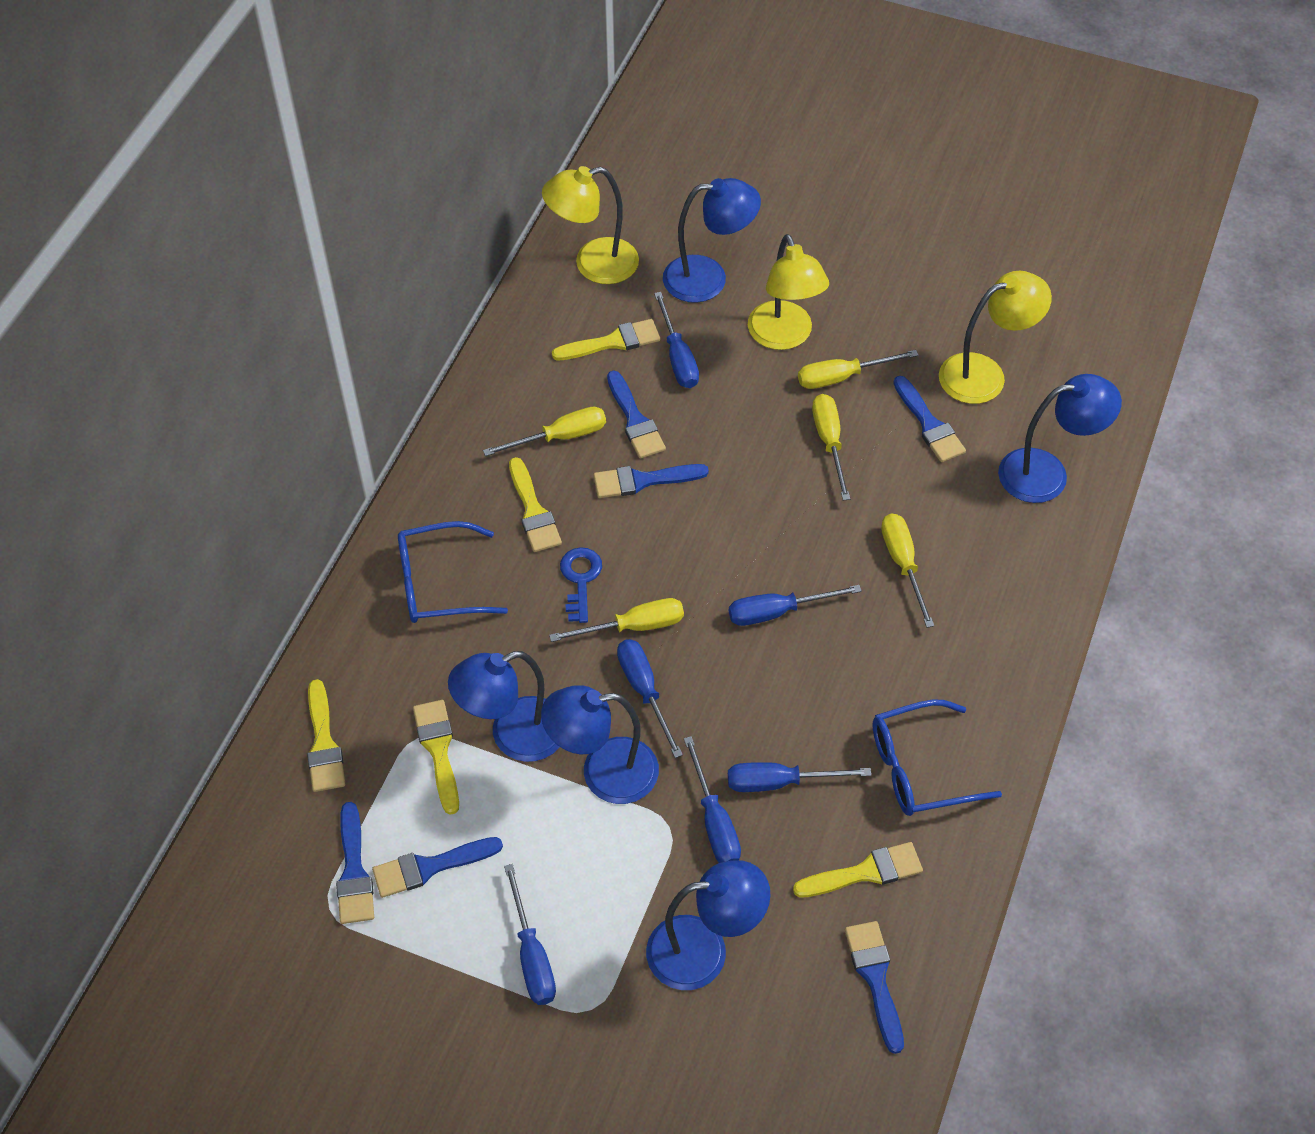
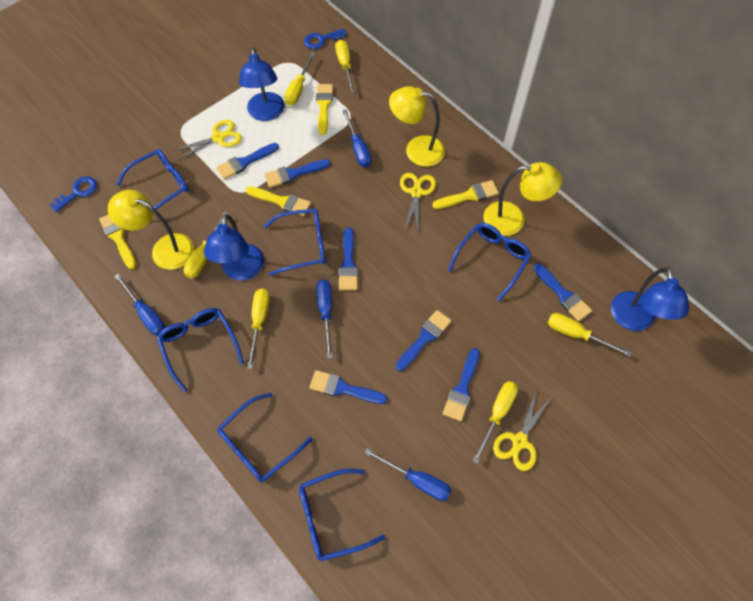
blue brush: [336,802,374,924] [372,837,503,898] [593,464,709,498] [607,371,666,458] [845,921,904,1054] [893,376,966,462] = 6 -> [216,143,279,180] [264,159,330,188] [309,370,387,404] [338,228,358,290] [396,310,451,371] [443,348,480,421] [533,263,592,322] = 7
blue glasses: [398,521,508,623] [872,700,1002,816] = 2 -> [116,149,189,210] [157,308,244,392] [217,393,313,483] [263,209,326,276] [299,469,385,561] [448,223,532,302] = 6
blue key: [560,547,602,623] = 1 -> [50,176,97,212] [304,28,347,49] = 2
blue lamp: [448,651,560,762] [541,685,659,804] [646,860,771,990] [663,178,761,303] [998,374,1122,503] = 5 -> [204,214,264,281] [239,47,285,121] [611,267,689,331] = 3
blue screwdriver: [504,864,556,1005] [617,639,683,758] [654,292,699,388] [684,736,741,863] [728,762,871,792] [729,585,862,626] = 6 -> [114,274,165,336] [316,280,333,359] [342,109,372,167] [364,448,451,501] = 4
yellow brush: [307,679,345,792] [413,700,459,815] [509,457,562,552] [552,319,660,360] [793,842,923,898] = 5 -> [99,215,136,269] [246,186,311,216] [316,84,333,135] [432,180,499,209] = 4
yellow scissors: none = 0 -> [173,120,242,160] [400,173,436,231] [493,390,550,471] = 3
yellow screwdriver: [483,407,606,456] [549,598,684,642] [798,350,919,389] [812,394,850,500] [881,513,934,628] = 5 -> [184,211,228,278] [247,288,270,369] [284,52,315,106] [335,40,355,93] [472,381,518,463] [548,313,632,357] = 6

